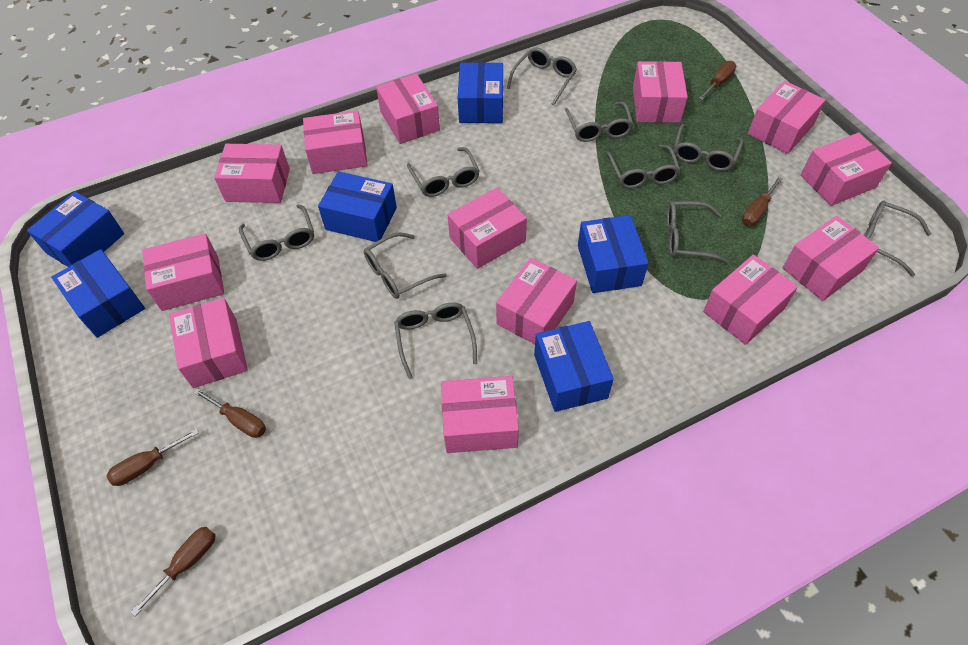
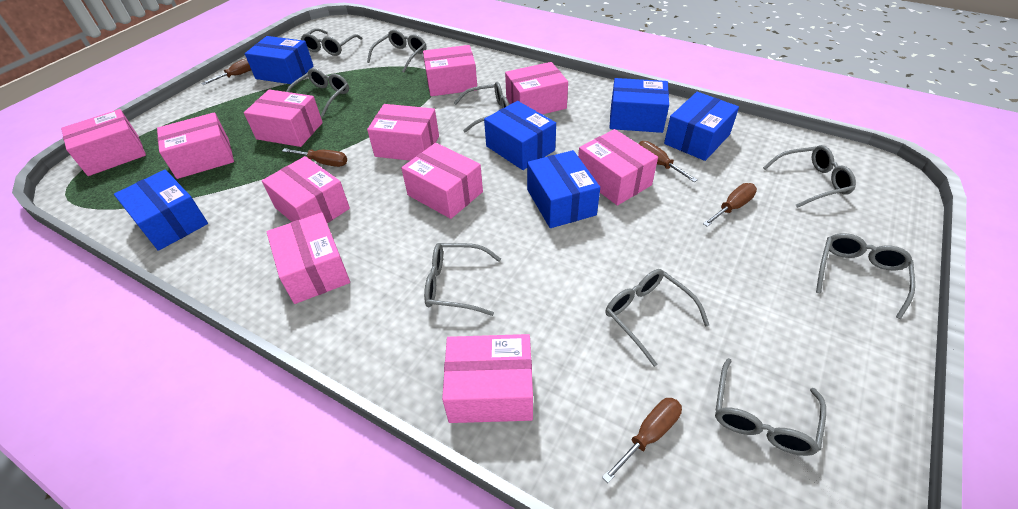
grey glasses: [239,205,314,261] [364,232,447,299] [394,302,477,379] [407,147,479,197] [507,48,577,106] [565,102,634,142] [606,145,680,188] [667,201,729,263] [674,124,743,171] [864,201,931,277] = 10 -> [286,68,349,117] [301,28,363,56] [367,30,426,73] [424,243,501,316] [454,82,509,132] [605,269,709,367] [715,358,826,456] [763,145,856,208] [816,233,915,319] = 9
pink box: [142,233,224,311] [169,298,248,388] [214,144,290,203] [303,111,368,174] [376,74,440,144] [441,376,519,453] [448,188,527,269] [496,258,577,344] [633,61,688,123] [703,254,798,345] [748,81,825,154] [783,216,879,301] [801,132,892,206] = 13 -> [61,109,146,176] [157,112,234,179] [244,89,323,147] [262,156,350,223] [267,212,350,304] [367,104,439,161] [401,143,483,219] [423,45,477,96] [442,334,533,423] [505,62,568,114] [578,129,658,206] = 11

